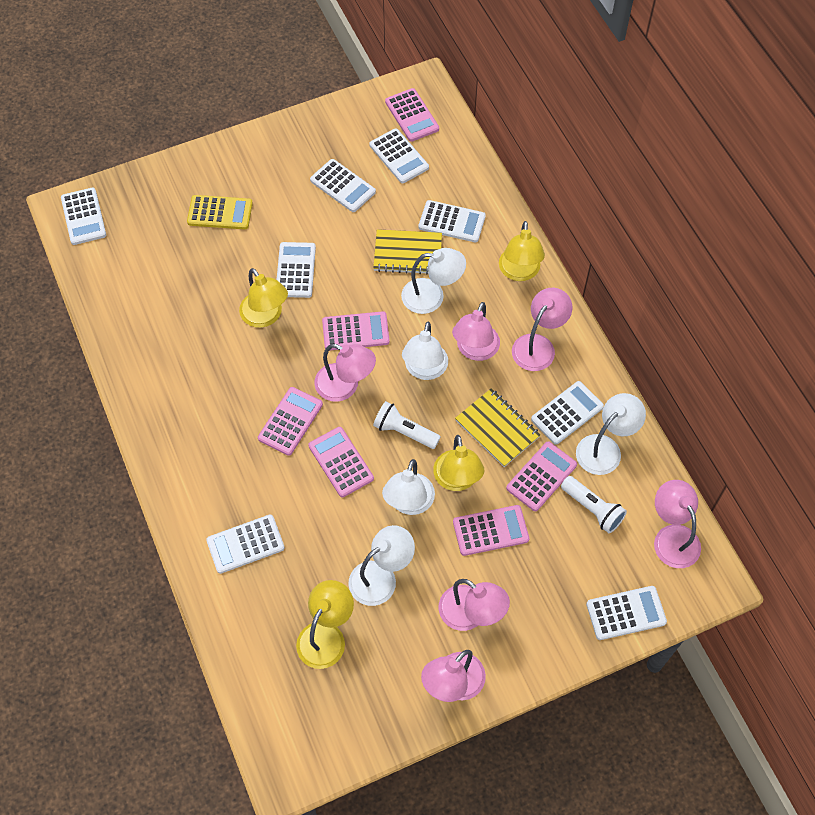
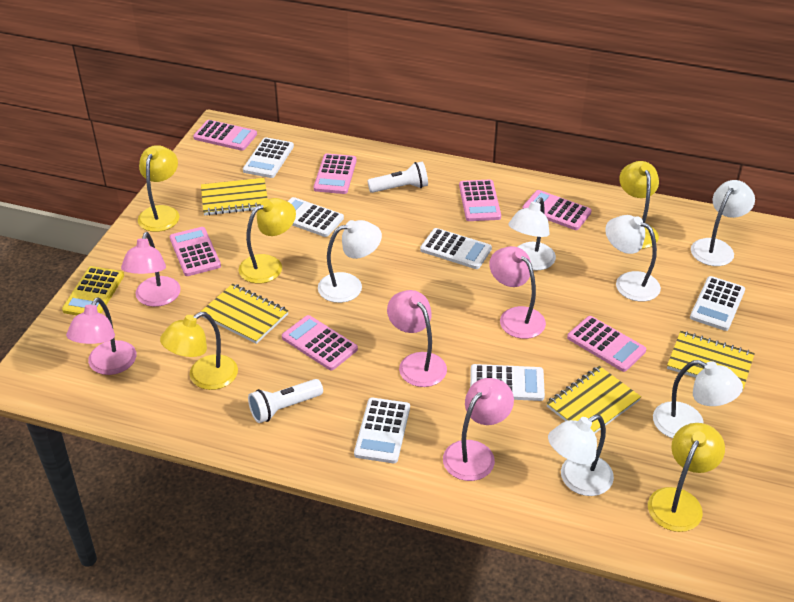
pink calculator: [258,387,323,456] [308,427,374,497] [322,311,390,351] [385,88,439,142] [453,505,529,556] [506,441,577,511] = 6 -> [170,227,221,276] [193,120,257,151] [282,315,358,370] [314,154,357,194] [459,179,501,221] [522,190,592,230] [567,316,646,372] = 7
pink lamp: [314,344,376,402] [421,650,486,702] [439,579,510,631] [452,302,500,361] [512,288,572,371] [654,480,701,568] = 6 -> [66,297,136,375] [121,232,181,307] [387,290,447,387] [443,378,514,481] [489,246,546,339] = 5
white calculator: [61,188,106,245] [206,515,285,574] [277,242,316,298] [310,159,376,212] [370,128,429,183] [418,200,486,242] [531,381,604,445] [586,586,667,640] = 8 -> [243,137,294,178] [288,197,344,237] [354,398,410,463] [420,228,492,269] [470,364,545,401] [690,276,745,331] = 6
white lamp: [348,525,415,606] [382,459,435,515] [401,248,466,314] [402,322,448,380] [576,393,646,475] = 5 -> [318,220,382,303] [509,197,556,271] [548,415,614,496] [605,215,661,302] [653,360,743,438] [691,180,755,266] = 6
yellow lamp: [239,268,288,328] [296,580,354,669] [433,435,484,491] [499,221,545,281] = 4 -> [138,145,179,232] [160,312,238,390] [239,198,296,284] [619,161,659,249] [648,423,725,532] = 5
yellow notebook: [373,229,442,274] [455,388,541,467] = 2 -> [200,284,289,344] [201,178,268,216] [547,366,641,433] [667,331,755,391] = 4

